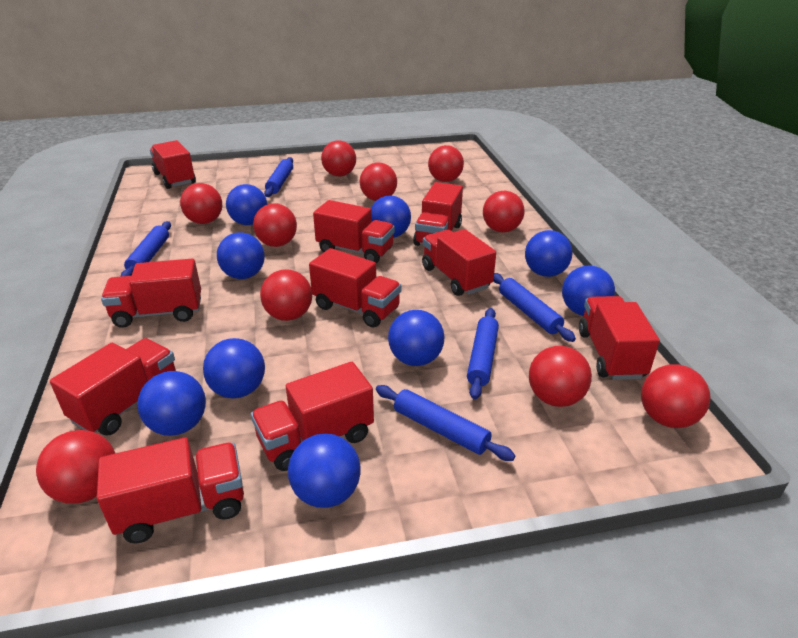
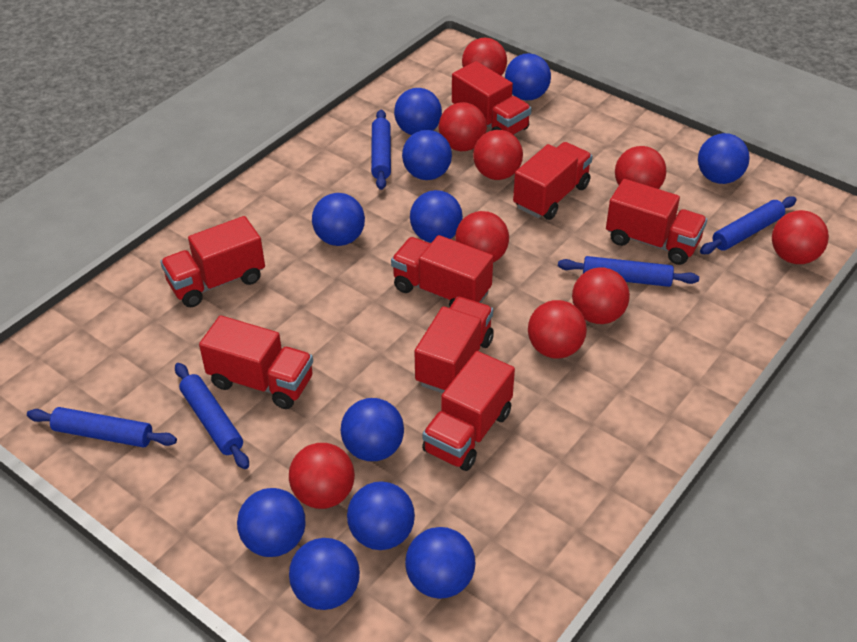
blue ball: [138,371,206,436] [203,338,265,399] [217,232,265,279] [226,184,267,225] [288,433,361,508] [371,195,411,238] [388,310,444,366] [525,230,573,277] [562,266,615,316] = 9 -> [237,488,306,557] [289,538,360,610] [312,193,365,246] [341,398,404,461] [347,481,415,550] [394,88,442,135] [402,130,452,180] [405,527,475,599] [410,190,463,243] [505,53,551,100] [698,133,750,184] = 11
red ball: [36,430,116,504] [180,183,222,224] [253,203,297,247] [260,269,312,321] [321,140,356,176] [360,163,397,201] [428,145,464,182] [483,191,525,233] [529,346,592,407] [641,364,711,428] = 10 -> [289,443,355,509] [439,102,487,151] [455,211,509,263] [462,38,507,76] [473,130,523,180] [528,300,587,359] [572,267,630,324] [615,146,666,189] [772,210,829,264] = 9
red truck: [50,338,176,436] [97,437,244,543] [101,259,201,328] [150,140,196,189] [251,362,374,471] [309,248,401,328] [313,200,395,263] [413,182,463,246] [422,229,496,296] [579,296,660,380] = 10 -> [160,216,265,307] [199,315,313,409] [391,235,493,306] [414,297,494,393] [422,351,515,471] [452,61,532,135] [513,142,593,220] [606,179,707,265] = 8

